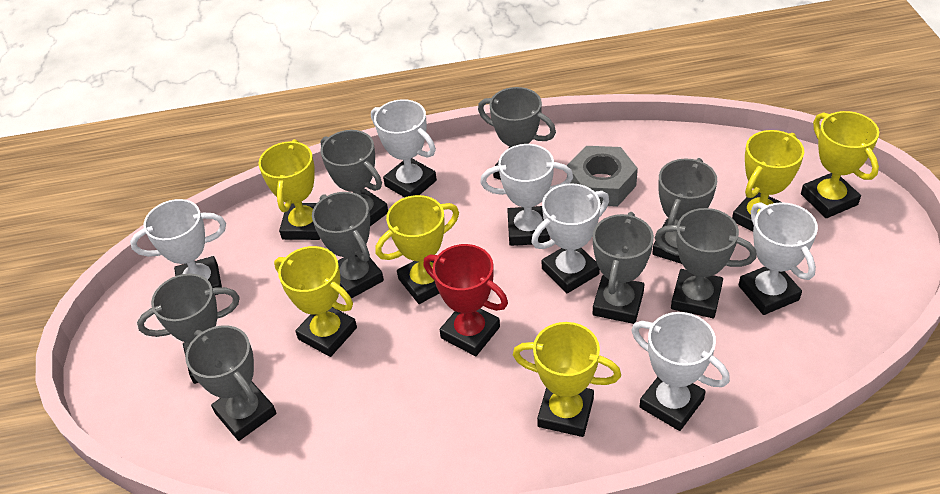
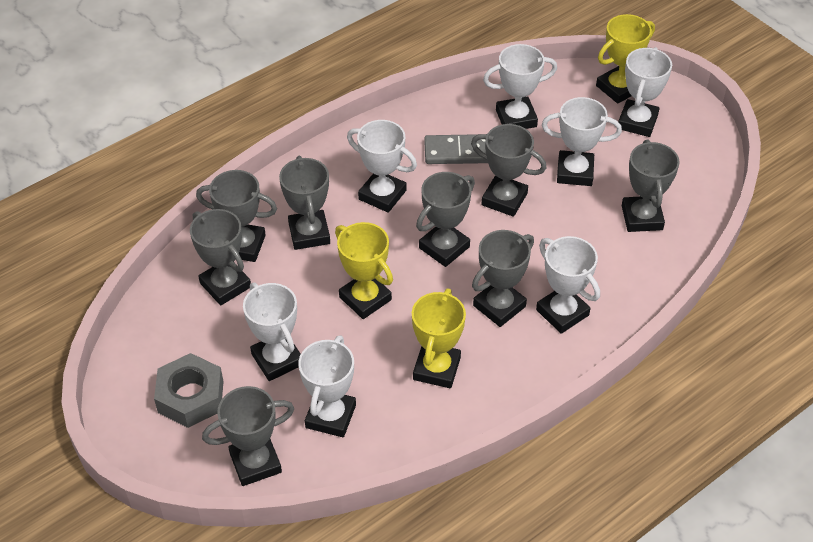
grey domino: none = 0 -> [424,134,488,164] = 1
red trophy: [423,244,508,356] = 1 -> none = 0
white trophy: [130,199,226,295] [371,99,437,198] [480,144,573,246] [532,183,609,293] [632,312,730,431] [739,202,818,315] = 6 -> [243,283,301,381] [298,335,356,437] [347,120,417,213] [483,44,557,129] [536,236,600,334] [542,97,622,186] [618,47,672,137] = 7
yellow trophy: [258,139,320,240] [274,246,357,357] [375,195,459,304] [513,322,621,437] [732,130,804,231] [801,111,879,218] = 6 -> [335,222,393,319] [412,289,466,388] [596,14,655,104] = 3

